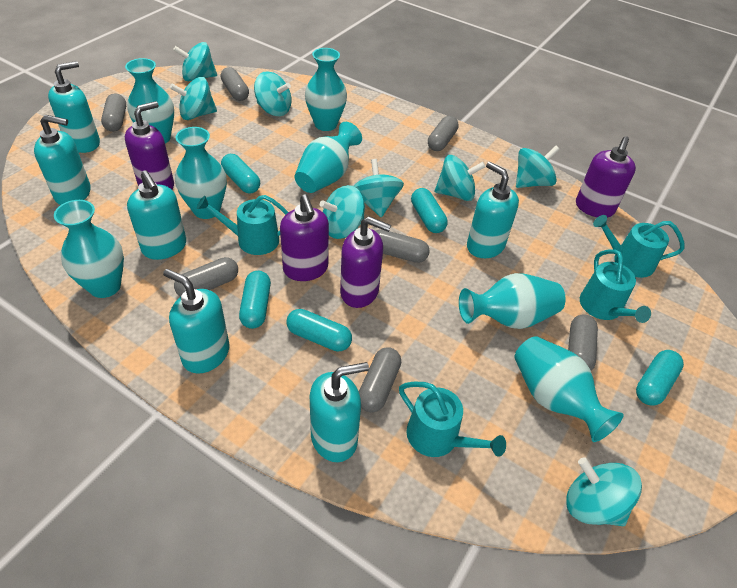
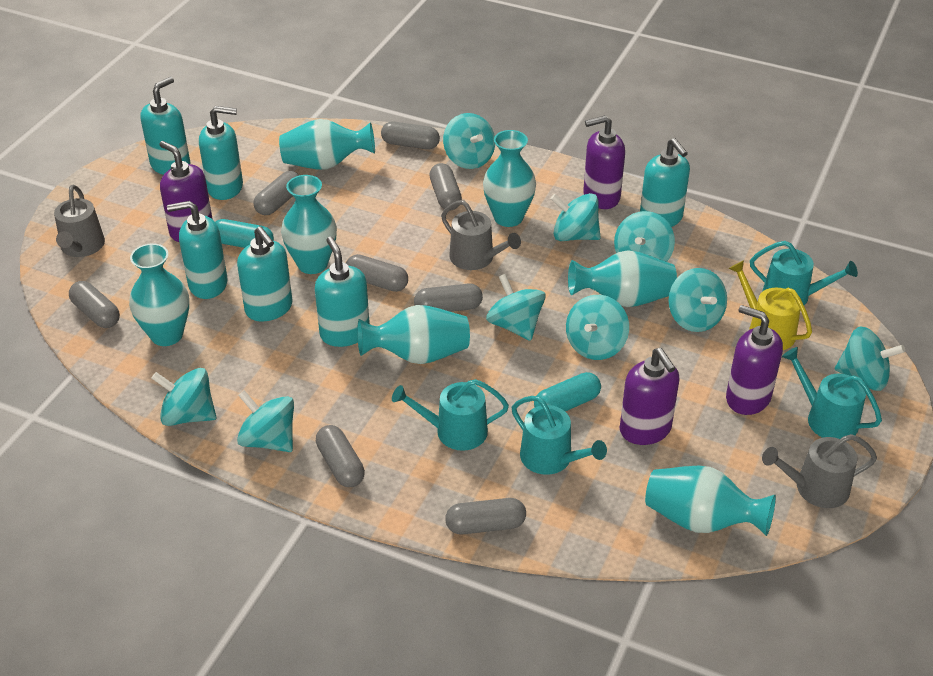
grey capsule: [101,93,126,132] [174,257,238,297] [221,67,249,101] [359,347,401,412] [376,229,430,263] [428,116,459,151] [568,314,598,371] = 7 -> [69,281,120,328] [253,171,299,215] [316,425,365,487] [346,254,408,292] [381,121,440,150] [414,283,483,312] [429,163,462,210] [445,498,526,535] = 8
grey watering can: none = 0 -> [54,185,105,257] [441,200,521,270] [762,434,877,508] = 3
turquoise capsule: [221,154,260,193] [239,271,271,329] [286,309,352,352] [411,188,448,233] [636,350,684,406] = 5 -> [215,219,274,248] [534,372,601,412] = 2
turquoise spinning top: [170,77,217,120] [173,42,217,81] [254,71,292,116] [320,185,365,239] [354,159,404,217] [435,155,486,201] [516,146,560,188] [566,457,642,526] = 8 -> [151,368,216,426] [237,390,294,452] [443,113,495,169] [486,274,546,341] [550,193,601,241] [566,295,629,360] [614,211,675,262] [668,268,727,332] [835,326,905,391] = 9
yellow watering can: none = 0 -> [729,260,812,350] = 1

